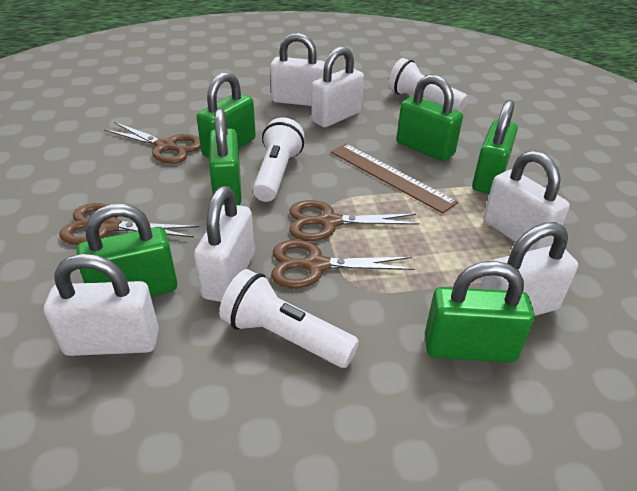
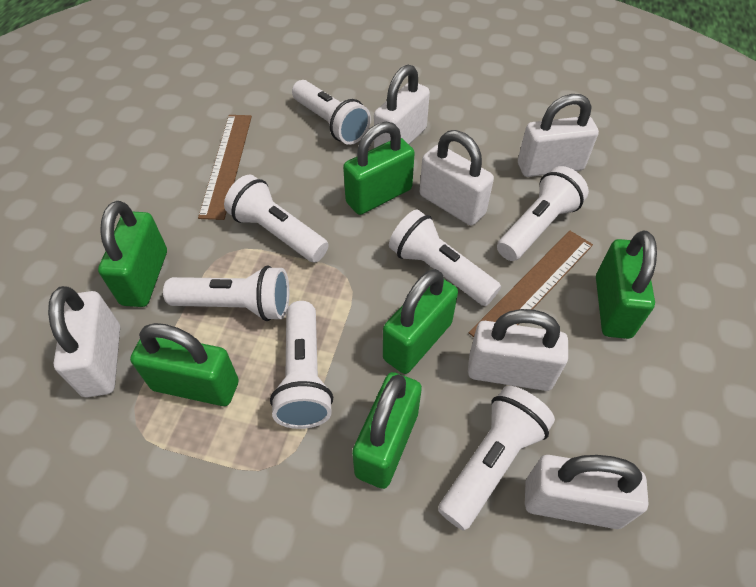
brown ruler: [331,144,458,214] = 1 -> [198,115,252,220] [469,231,593,337] = 2
brown scissors: [59,203,199,245] [104,122,201,164] [271,240,415,288] [289,200,420,241] = 4 -> none = 0
white flashlight: [219,269,359,368] [253,117,305,202] [388,58,468,112] = 3 -> [163,265,289,321] [224,174,329,263] [270,301,333,429] [292,80,371,145] [389,209,501,306] [438,386,555,531] [497,166,589,261] = 7

